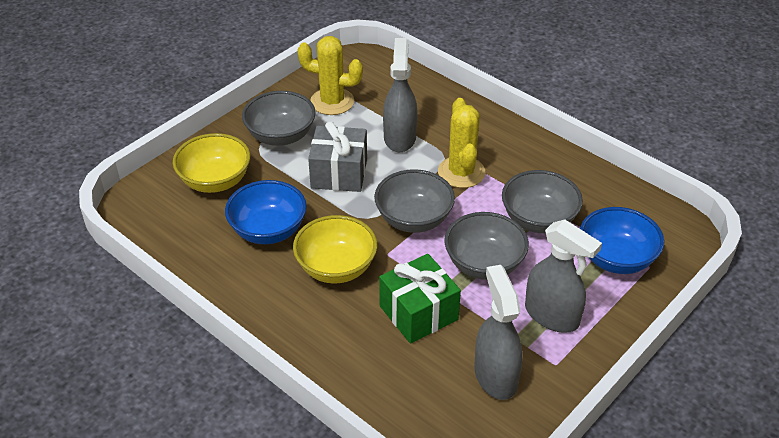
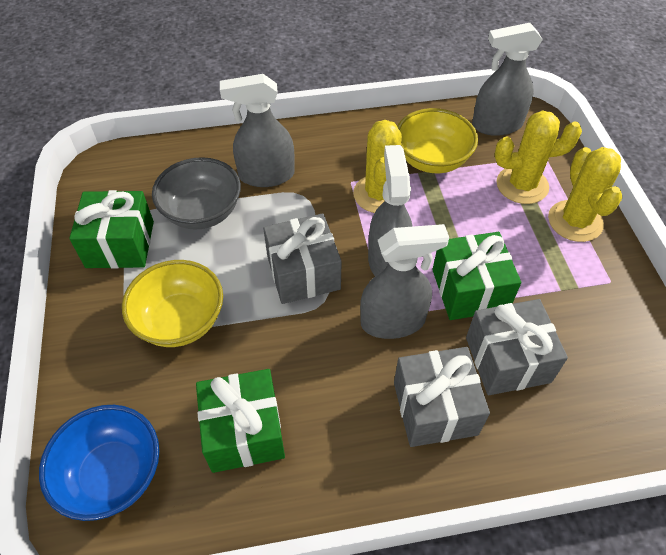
blue bowl: [225,180,307,244] [580,207,664,274] = 2 -> [39,405,159,521] = 1
green gift: [379,254,461,344] = 1 -> [69,190,154,268] [196,369,285,473] [432,232,521,320] = 3
grey bowl: [242,91,316,146] [374,169,455,233] [444,212,529,280] [502,170,583,233] = 4 -> [152,157,241,230] = 1
grey gift: [308,121,367,192] = 1 -> [263,213,342,304] [394,347,490,447] [466,299,568,395] = 3
grey spray bottle: [383,38,418,152] [474,265,523,400] [525,220,602,333] = 3 -> [220,74,295,187] [360,224,449,339] [368,145,413,276] [472,23,543,136] = 4
yellow cactus: [297,36,363,115] [438,98,485,188] = 2 -> [353,120,402,213] [494,110,582,204] [548,147,622,242] = 3

